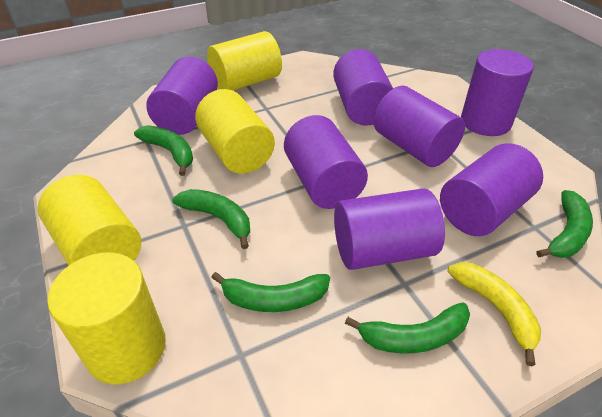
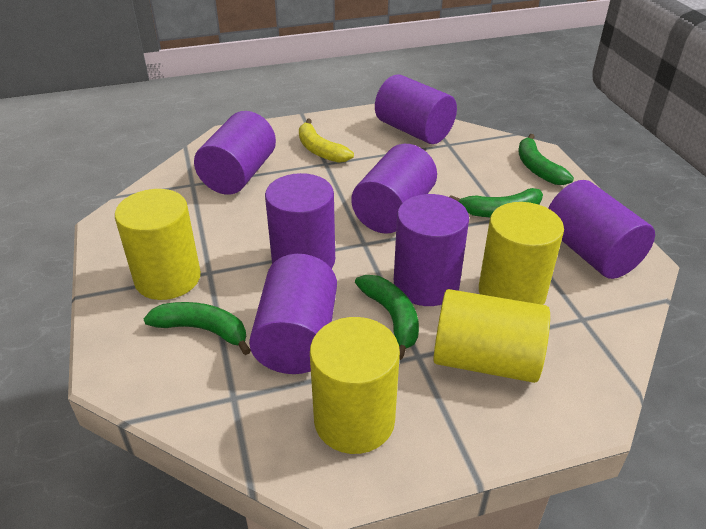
green banana: [134,125,193,176] [172,189,250,249] [211,272,330,312] [345,302,470,353] [536,190,593,258] = 5 -> [143,302,251,355] [355,275,419,360] [449,188,543,217] [518,134,574,185] = 4

